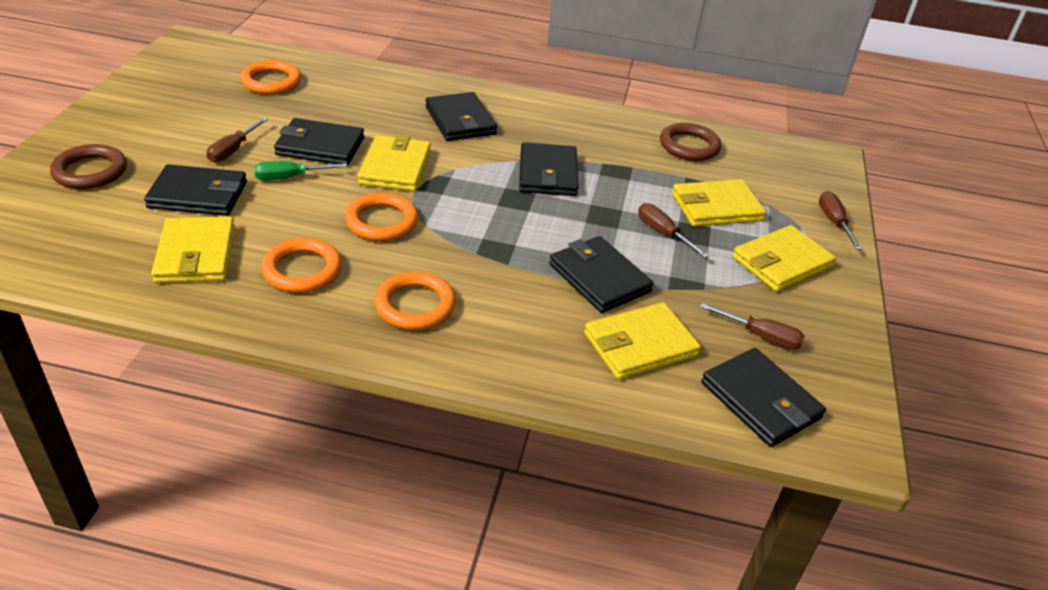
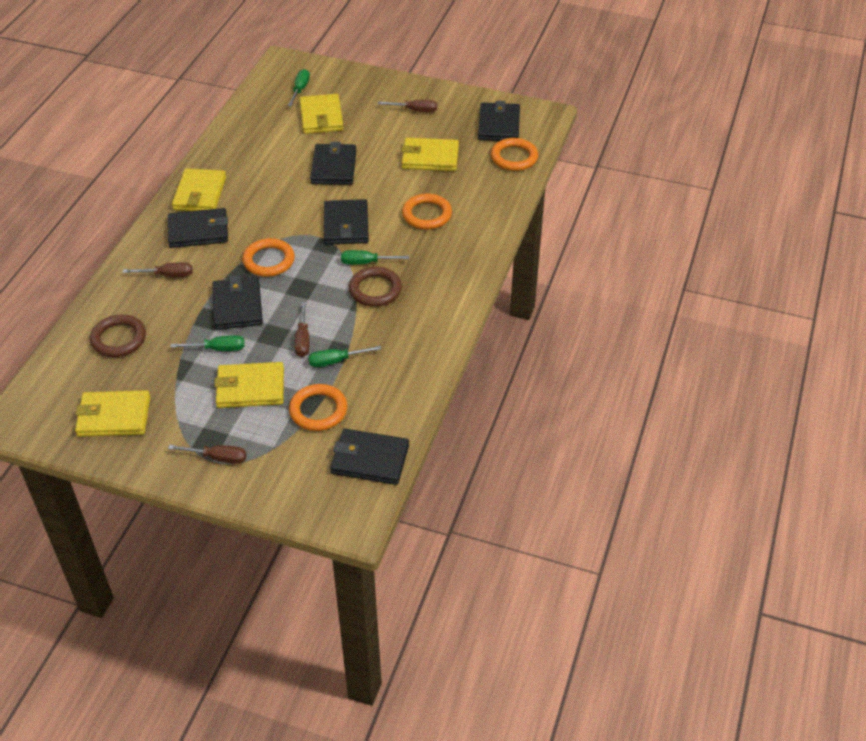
green screwdriver: [254,161,347,180] = 1 -> [171,335,245,351] [288,69,310,106] [308,346,381,367] [341,250,409,265] = 4

